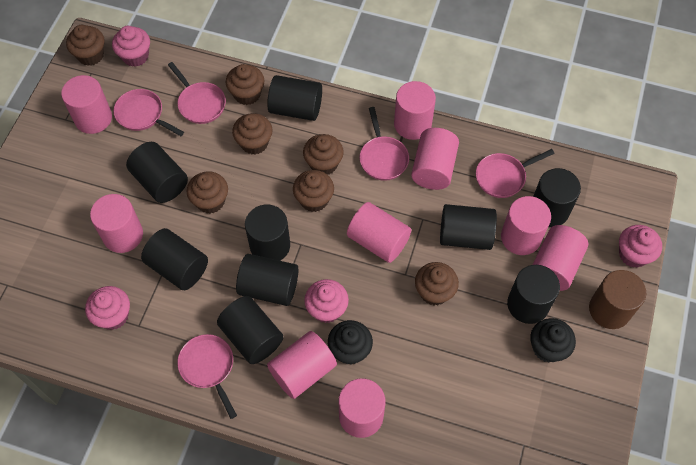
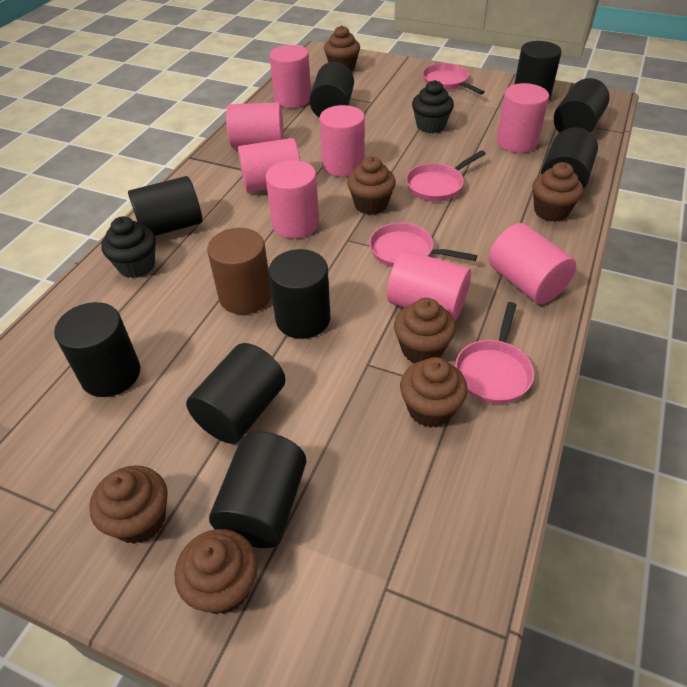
pink cupcake: [85,286,130,330] [112,26,150,67] [304,279,349,323] [619,225,662,268] = 4 -> none = 0
pink cylinder: [61,75,112,134] [90,194,143,253] [267,331,337,399] [339,378,385,438] [347,202,411,263] [394,81,436,140] [411,128,459,190] [501,196,551,255] [532,225,588,291] = 9 -> [226,102,284,148] [238,138,300,192] [266,160,319,239] [270,45,311,108] [320,105,365,177] [387,250,471,321] [489,223,576,304] [496,83,549,153] = 8
pink pan: [114,89,184,136] [168,62,226,124] [177,334,237,419] [360,107,409,181] [476,149,554,198] = 5 -> [369,223,477,267] [406,150,486,201] [423,63,485,95] [455,302,534,404] = 4

